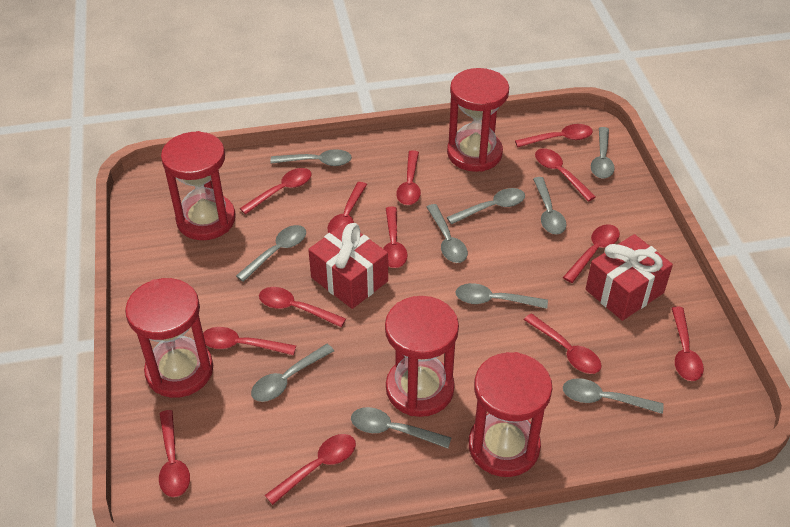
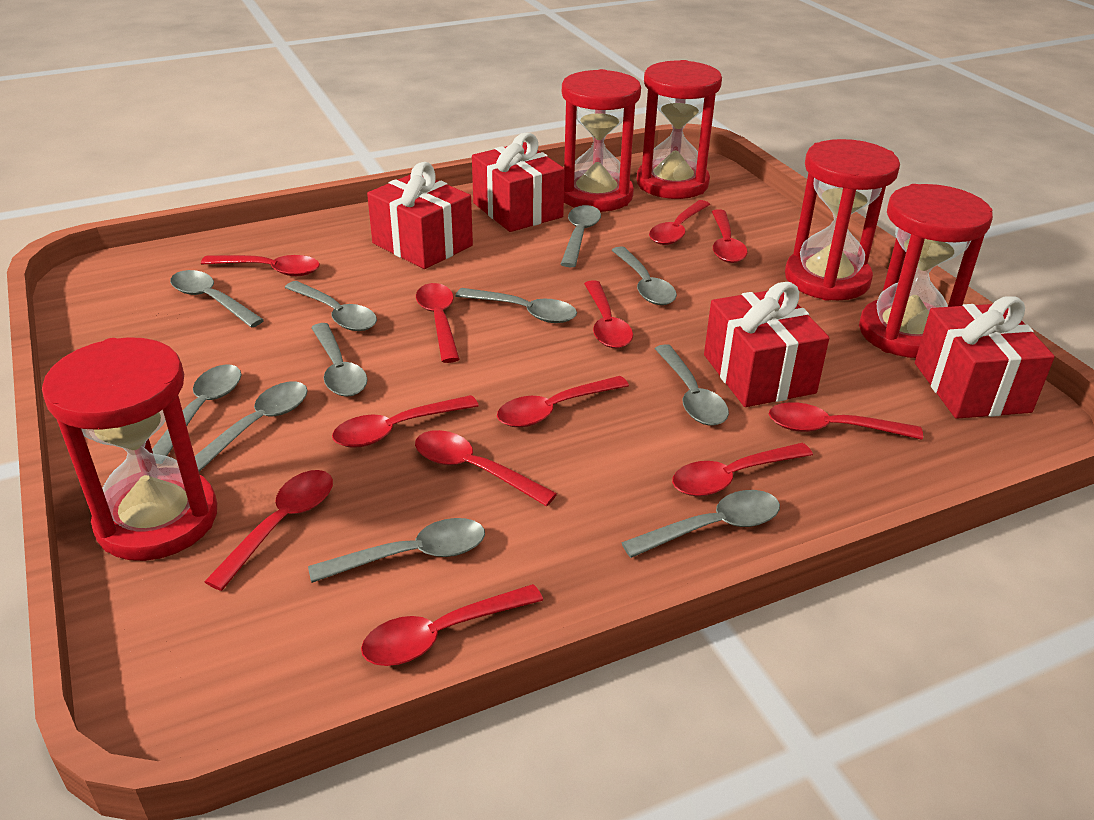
grey spoon: [236,225,306,282] [251,344,334,402] [270,149,352,166] [351,407,451,449] [427,204,468,263] [447,188,525,224] [456,283,548,309] [533,177,566,234] [563,378,664,414] [591,127,615,179] = 10 -> [152,364,241,456] [170,270,264,328] [195,382,308,472] [285,281,377,331] [308,518,485,583] [311,323,367,397] [455,288,577,323] [561,205,601,267] [612,246,677,305] [621,490,780,558] [655,344,729,426] = 11
red gift: [308,222,388,309] [586,234,673,321] = 2 -> [367,162,473,269] [472,133,565,232] [704,282,829,407] [915,296,1055,419] = 4
red spoon: [159,410,190,497] [203,327,296,355] [240,168,312,215] [259,287,346,327] [265,434,356,505] [328,182,367,233] [383,207,408,268] [396,150,421,205] [515,124,593,147] [524,313,602,374] [535,149,596,202] [563,224,620,283] [672,306,704,381] = 13 -> [201,255,320,276] [204,470,333,591] [332,395,479,448] [361,584,543,666] [415,430,557,506] [416,283,460,363] [497,376,629,427] [584,280,633,348] [649,200,710,245] [672,443,813,496] [712,209,747,263] [769,402,923,440] = 12

